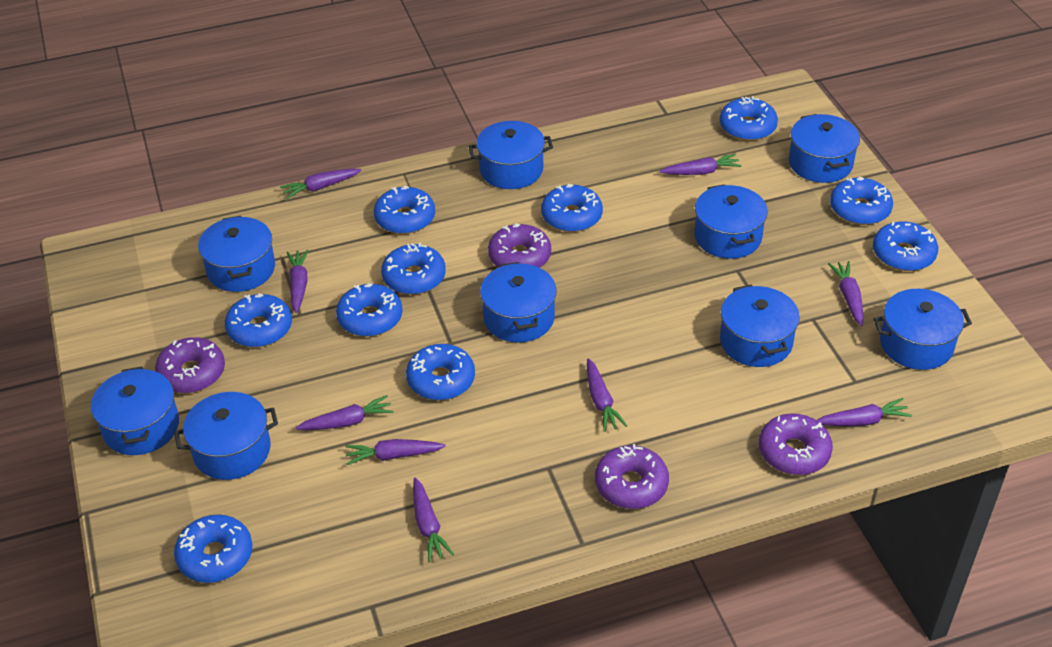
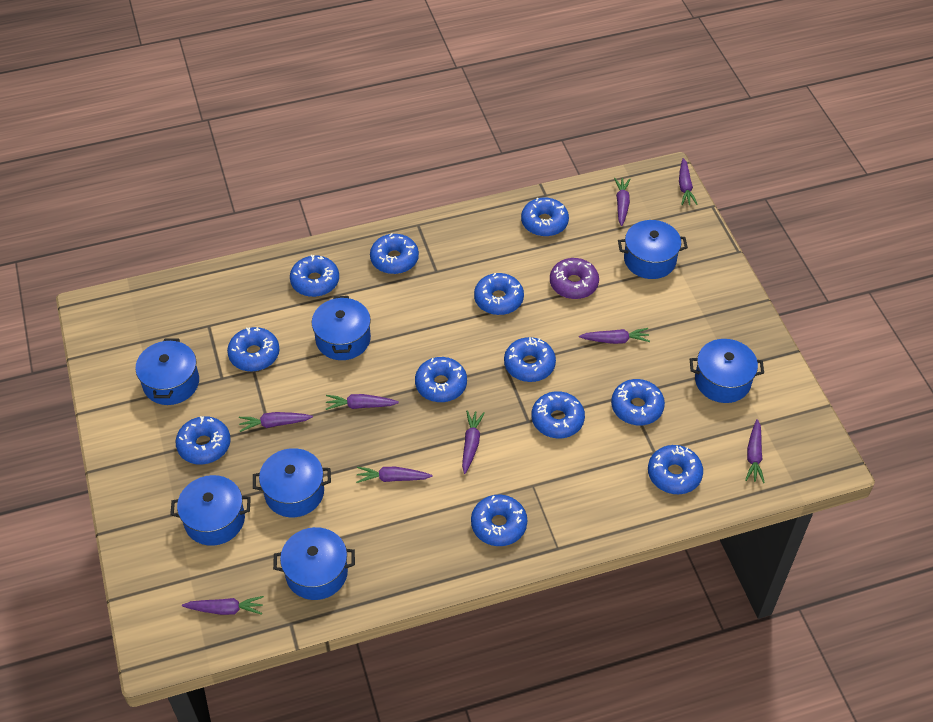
blue donut: [174,514,252,583] [225,293,292,347] [336,283,403,337] [374,186,435,234] [381,243,446,295] [406,344,475,400] [541,184,603,232] [719,96,778,141] [830,177,893,225] [873,221,938,271] = 10 -> [175,416,231,465] [227,327,280,371] [290,255,339,297] [370,233,419,274] [415,357,467,402] [471,494,527,546] [474,273,524,315] [504,337,556,382] [521,198,569,237] [532,391,585,438] [611,379,665,425] [648,445,703,494] = 12
blue pot: [91,367,179,455] [174,392,278,480] [198,216,275,292] [468,121,553,189] [480,262,557,343] [694,184,768,259] [720,285,800,367] [789,114,860,183] [873,289,972,370] = 9 -> [135,339,199,405] [170,475,251,546] [253,448,331,517] [273,527,355,600] [312,296,371,360] [618,220,688,279] [690,339,764,403] = 7
purple donut: [155,337,225,393] [488,223,551,268] [595,444,669,509] [759,413,833,475] = 4 -> [550,258,599,299] = 1

